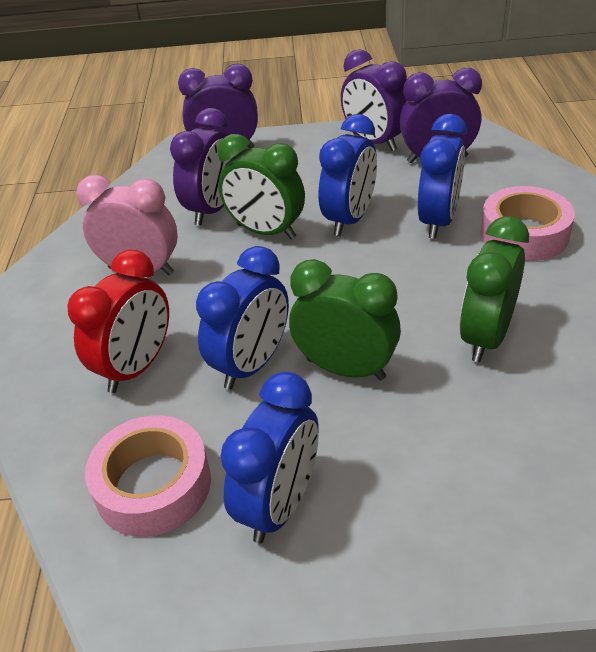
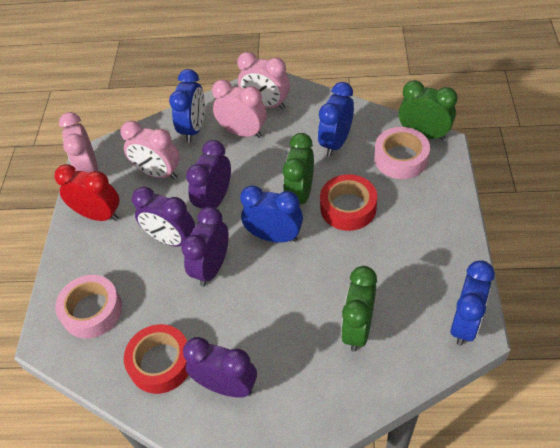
pink clock: [76,175,178,275] = 1 -> [59,112,98,173] [120,121,180,179] [212,80,266,138] [237,52,290,109] = 4
red tape: none = 0 -> [124,324,188,394] [320,174,377,231] = 2

